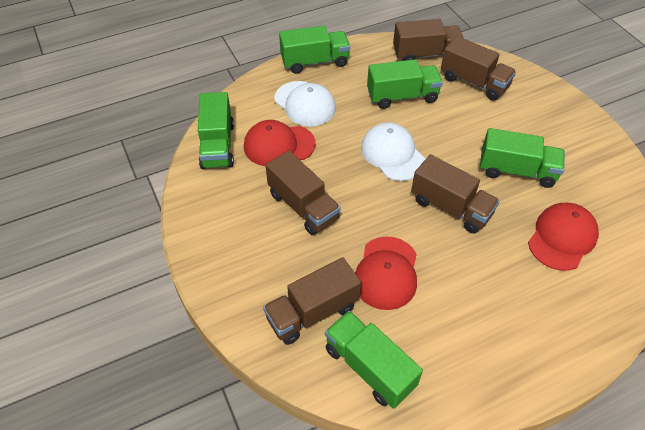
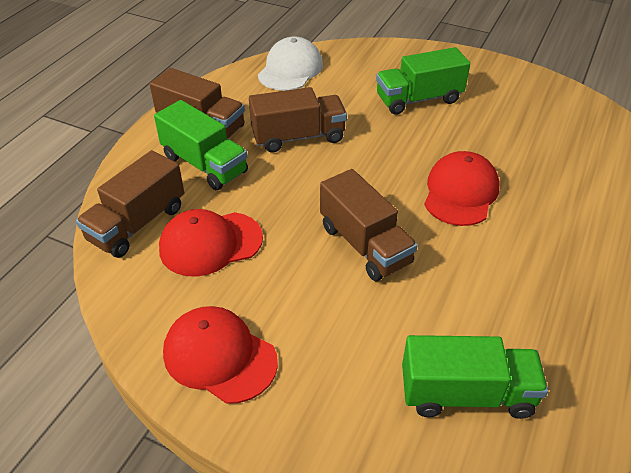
brown truck: [263,258,361,345] [265,151,340,235] [393,19,464,61] [411,154,500,234] [441,36,516,101] = 5 -> [76,150,184,258] [150,68,245,139] [249,87,347,152] [320,169,418,281] = 4
green truck: [198,92,234,169] [279,25,350,74] [325,311,423,409] [367,59,443,109] [480,128,565,188] = 5 -> [154,100,248,190] [376,47,470,115] [402,335,548,419] = 3
white cap: [274,81,336,126] [361,122,425,181] = 2 -> [258,37,323,91] = 1

